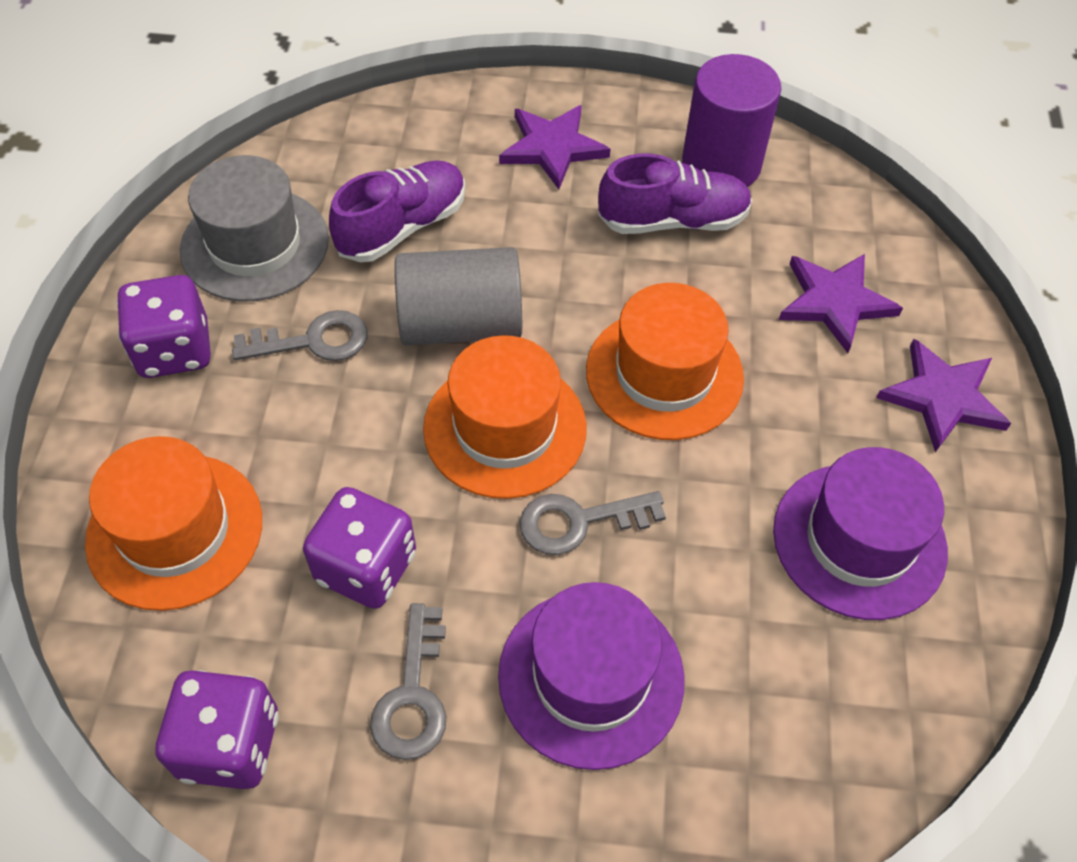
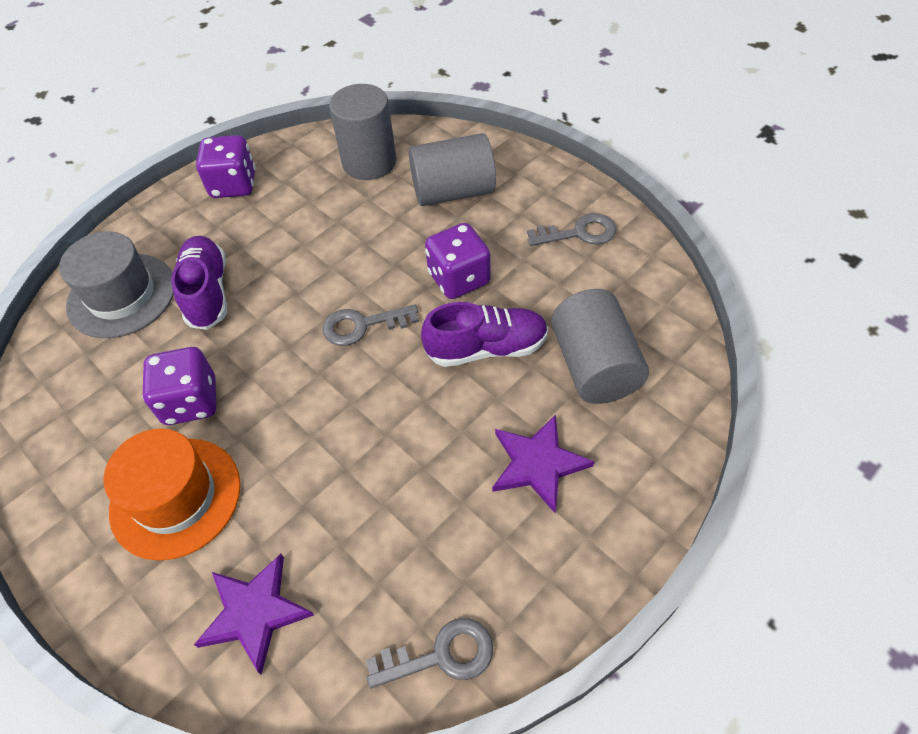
grey cylinder: [395,247,522,345] = 1 -> [329,84,396,180] [409,133,496,206] [551,289,649,404] = 3
orange hat: [85,436,262,611] [423,335,587,499] [586,283,744,440] = 3 -> [104,428,240,561] = 1
purple cylinder: [682,54,781,187] = 1 -> none = 0
purple hat: [498,582,685,770] [773,447,948,620] = 2 -> none = 0
purple star: [499,105,610,189] [779,254,903,353] [876,339,1011,452] = 3 -> [194,554,314,674] [493,414,595,513] = 2

